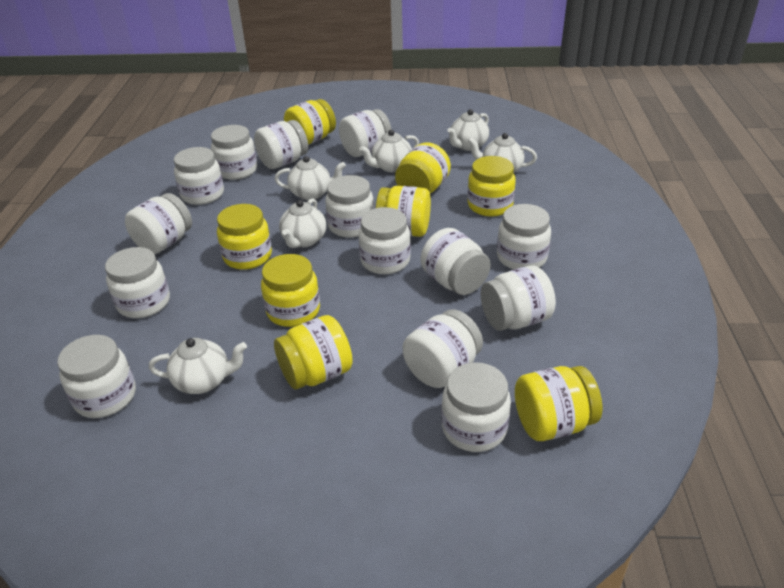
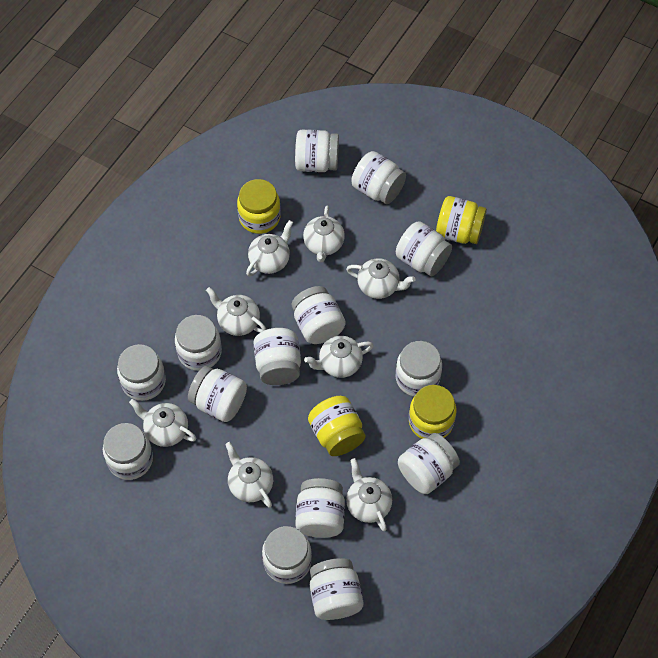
white teapot: [149,338,247,394] [275,156,346,200] [279,198,326,248] [360,130,419,172] [447,109,489,151] [467,133,537,173] = 6 -> [129,399,196,447] [206,287,267,336] [225,442,273,508] [246,220,293,276] [303,206,345,262] [304,336,374,378] [346,258,415,299] [346,458,392,531] = 8
yellow jar: [217,204,272,270] [261,254,320,327] [274,315,353,389] [284,99,336,145] [376,186,431,237] [395,142,451,193] [467,156,516,217] [515,366,602,441] = 8 -> [237,179,281,234] [308,396,365,456] [409,385,456,439] [436,196,487,244] = 4

